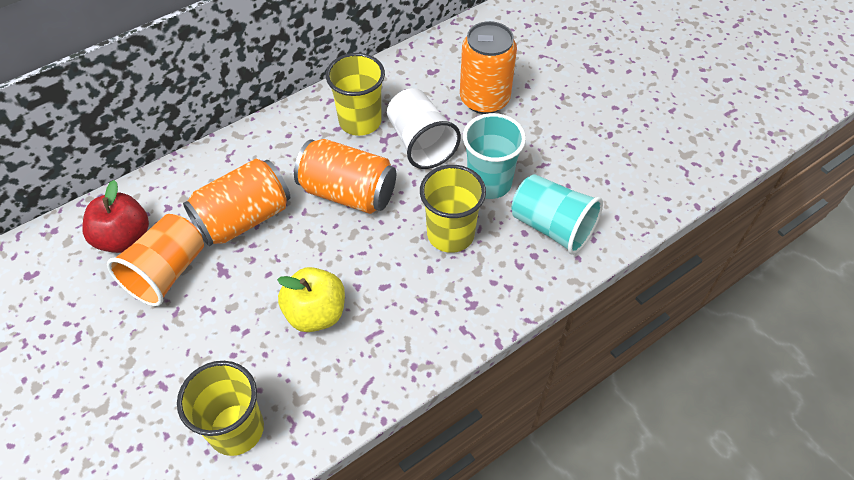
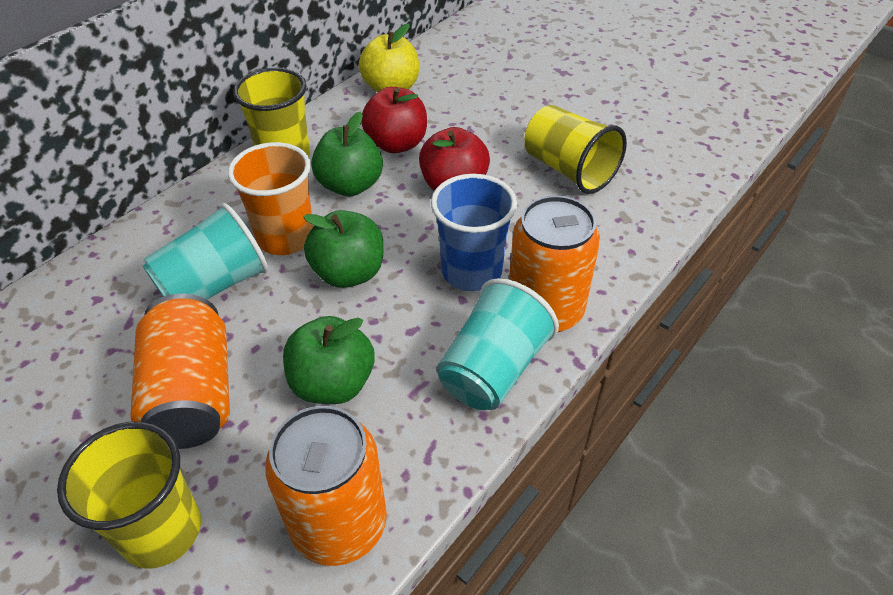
blue cup: none = 0 -> [431,174,517,291] = 1
green apple: none = 0 -> [283,316,374,404] [303,210,384,288] [311,111,383,196] = 3
red apple: [82,180,149,253] = 1 -> [361,87,427,153] [419,127,490,191] = 2
white cup: [387,88,461,169] = 1 -> none = 0

